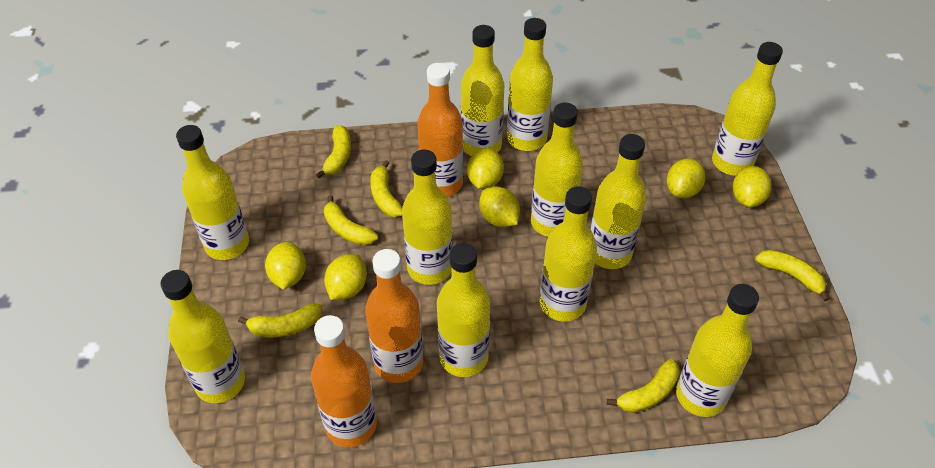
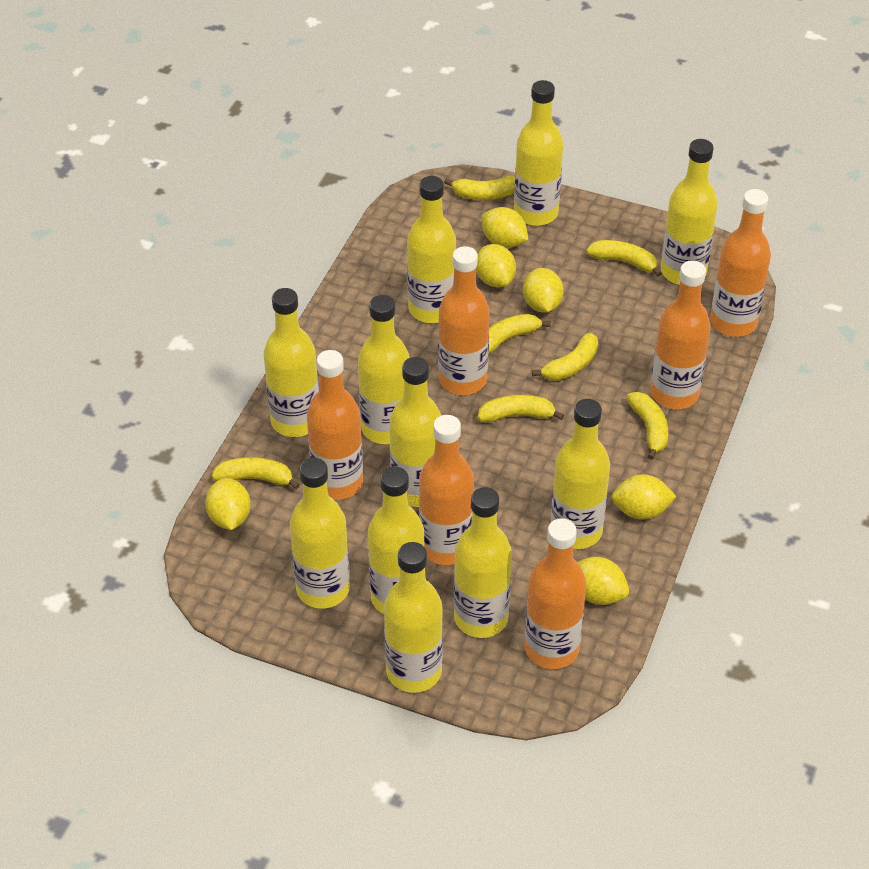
orange bottle: [311,315,377,447] [365,249,423,383] [417,63,463,197] = 3 -> [307,350,363,500] [419,415,474,565] [438,246,489,395] [524,518,587,669] [650,260,711,409] [710,189,771,337] = 6
yellow banana: [238,303,322,337] [316,125,351,179] [324,195,378,245] [370,160,402,217] [607,359,680,413] [755,249,830,301] = 6 -> [211,457,300,489] [444,176,515,200] [477,395,564,423] [489,314,551,354] [532,332,598,381] [586,240,662,277] [627,392,668,460] = 7

